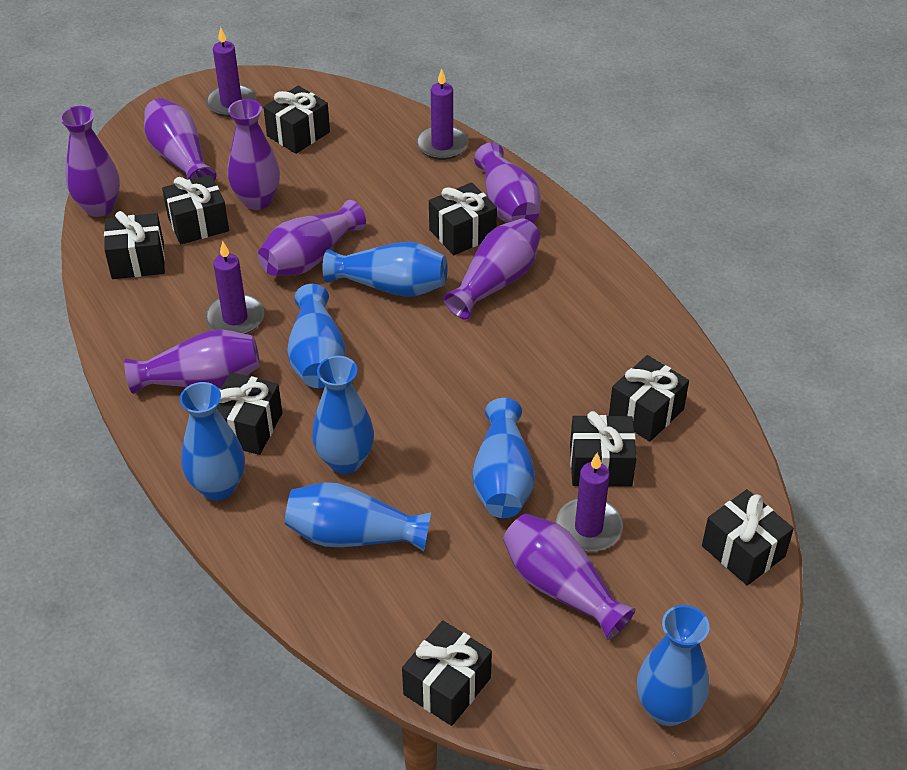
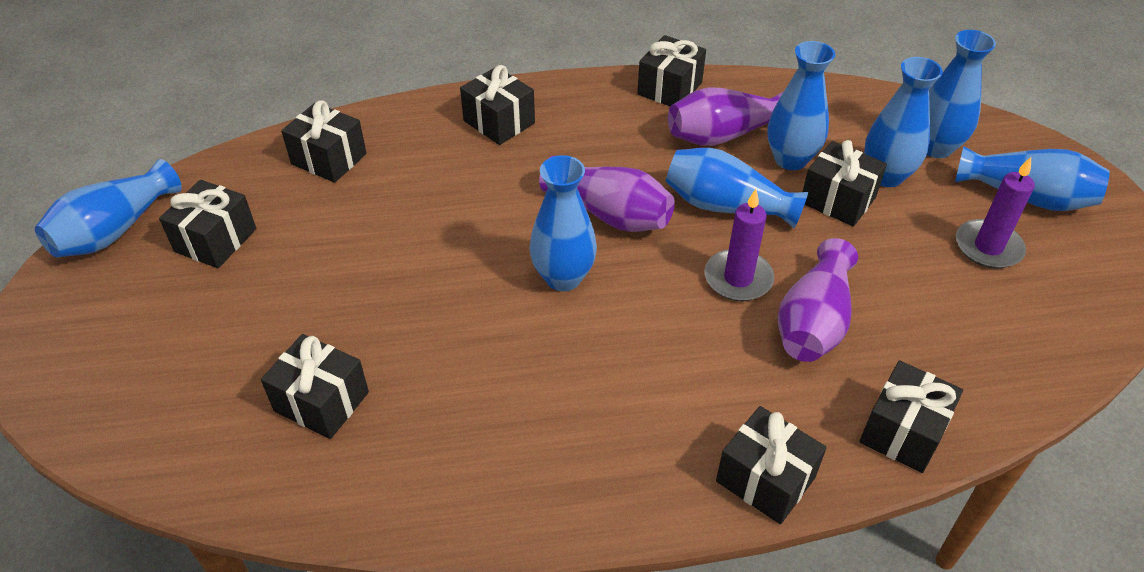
black gift: [104,211,165,279] [162,175,229,245] [217,372,282,455] [263,86,330,154] [402,620,492,726] [429,182,497,255] [570,411,637,487] [609,355,689,442] [702,489,794,585] = 9 -> [159,180,256,268] [261,334,369,439] [281,100,367,183] [460,65,535,145] [637,35,706,106] [716,406,827,524] [802,140,887,227] [859,360,963,473] = 8
purple candle: [205,241,264,334] [206,27,256,117] [416,69,469,160] [555,453,623,552] = 4 -> [704,189,774,301] [956,157,1035,269] = 2
purple vase: [60,106,120,217] [124,329,260,394] [144,98,216,181] [228,99,280,210] [258,200,366,276] [443,219,541,319] [474,142,541,223] [503,514,636,640] = 8 -> [539,156,675,232] [668,87,784,146] [778,238,858,362] = 3

